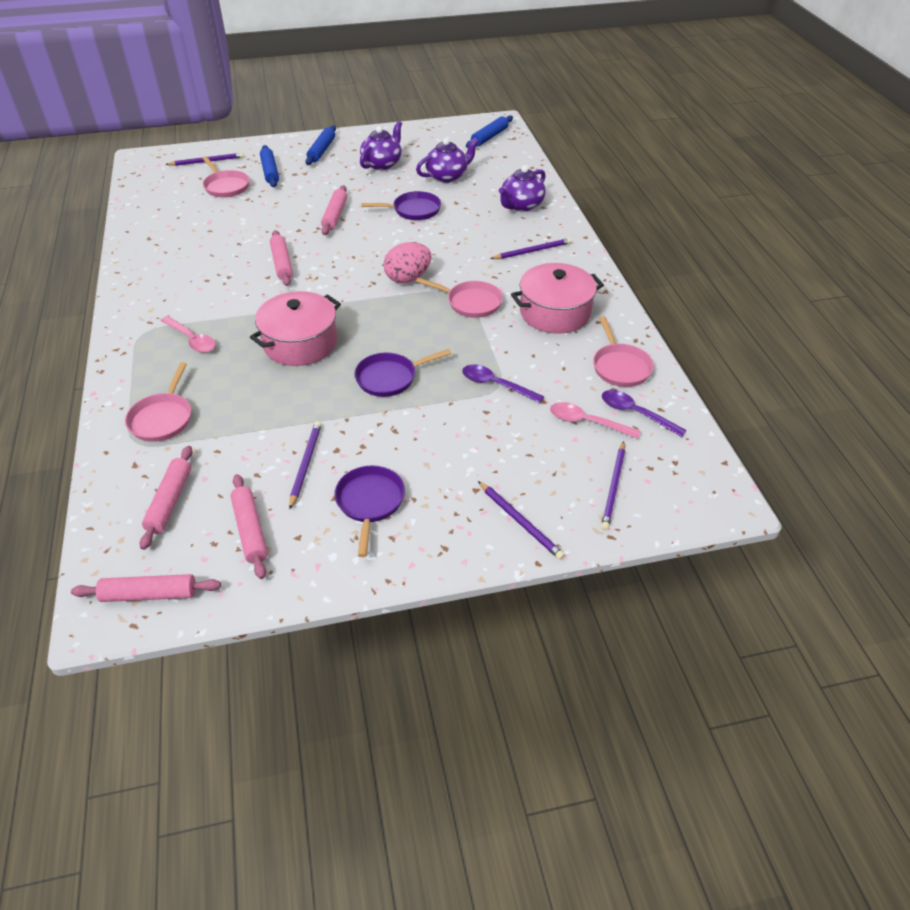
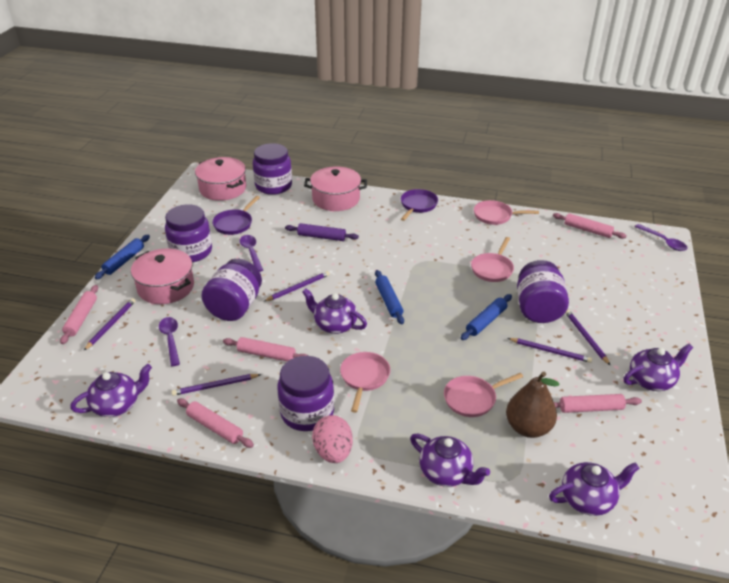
brown pear: none = 0 -> [506,372,559,438] = 1
pink pot: [250,291,341,366] [511,263,604,334] = 2 -> [131,248,194,304] [195,157,246,201] [304,167,367,211] = 3
pink spoon: [160,316,216,353] [550,402,641,439] = 2 -> none = 0
purple jar: none = 0 -> [165,204,212,262] [202,259,262,321] [253,143,292,195] [278,356,334,431] [517,260,569,323] = 5
purple pan: [335,465,405,557] [354,349,451,397] [361,191,441,220] = 3 -> [212,196,260,235] [401,189,438,221] = 2
purple rolling pin: none = 0 -> [285,223,359,241] = 1
purple spoon: [462,364,544,403] [602,390,687,437] = 2 -> [159,317,180,366] [240,235,263,272] [635,224,688,251] = 3
purple teapot: [360,121,402,170] [416,137,479,183] [499,165,546,212] = 3 -> [70,364,152,417] [302,288,367,334] [410,434,490,487] [549,462,639,516] [624,344,693,391] = 5

